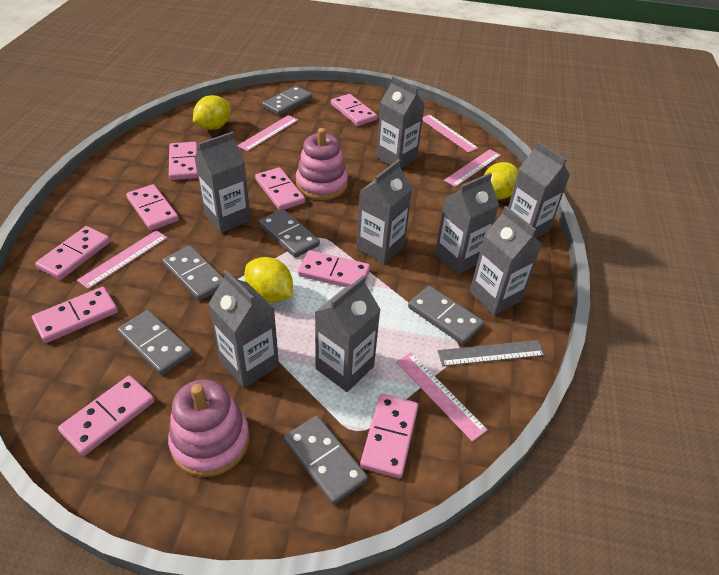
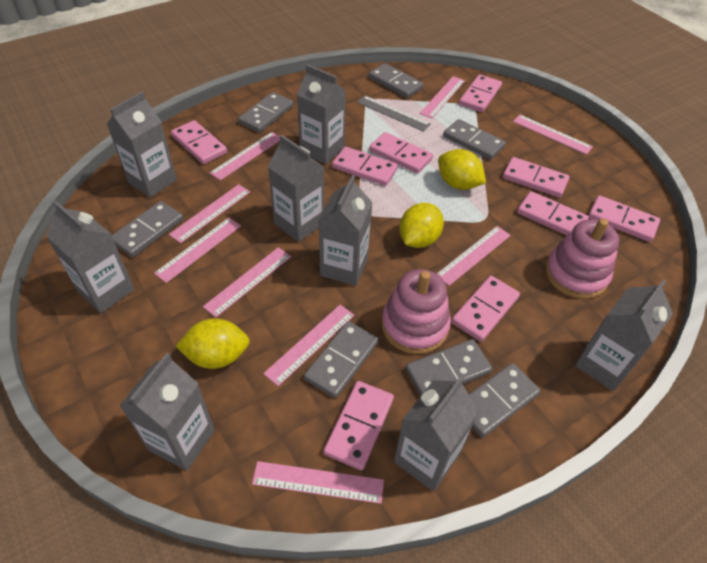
grey domino: [117,310,192,375] [162,246,224,301] [259,209,320,258] [262,86,312,116] [284,416,368,505] [408,286,484,345] = 6 -> [111,201,183,257] [238,92,293,133] [304,321,379,398] [369,63,423,98] [405,339,492,396] [443,119,506,160] [469,363,541,438] = 7
pink ruler: [77,230,167,289] [237,115,298,151] [396,353,488,442] [422,114,478,153] [444,149,501,187] = 5 -> [154,218,241,283] [169,184,250,243] [203,247,291,318] [210,132,280,181] [252,461,384,504] [263,305,355,386] [420,76,465,119] [437,226,511,286] [513,115,593,155] = 9

